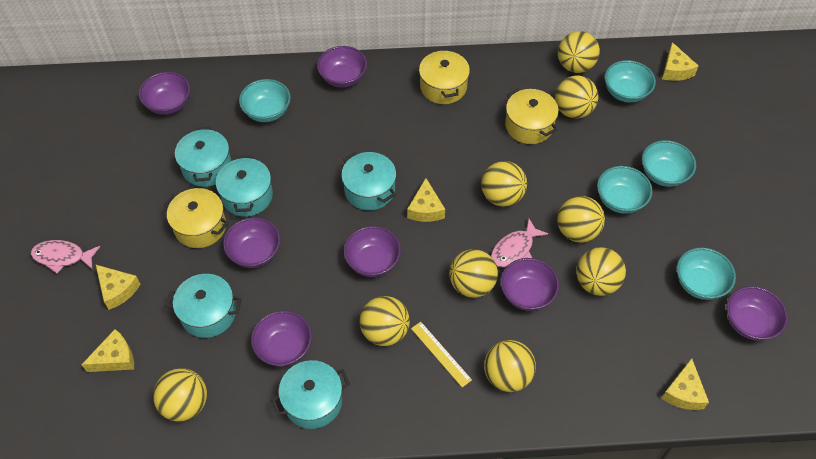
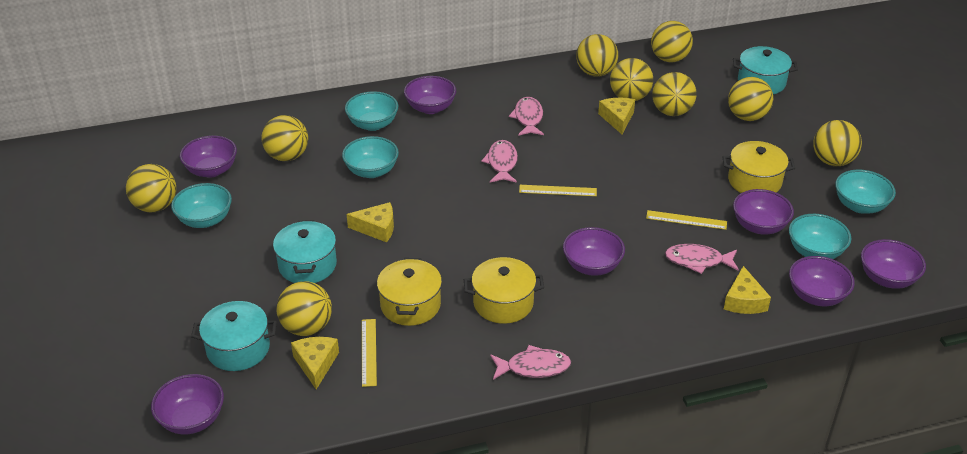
pink fish: [31,240,100,273] [491,219,548,267] = 2 -> [481,140,518,183] [490,345,571,380] [509,97,544,136] [665,244,739,274] = 4
turquoise pot: [166,274,242,338] [175,127,231,187] [216,155,273,217] [271,360,350,429] [341,152,396,210] = 5 -> [191,301,277,371] [273,220,337,283] [733,46,798,94] = 3
yellow cheese: [81,329,134,372] [95,264,140,310] [407,178,445,222] [661,358,709,410] [662,42,698,81] = 5 -> [291,337,339,389] [346,202,394,242] [598,97,635,134] [724,266,771,314] = 4
yellow ruler: [411,322,472,387] = 1 -> [362,319,377,387] [519,185,597,196] [646,210,727,230] = 3

